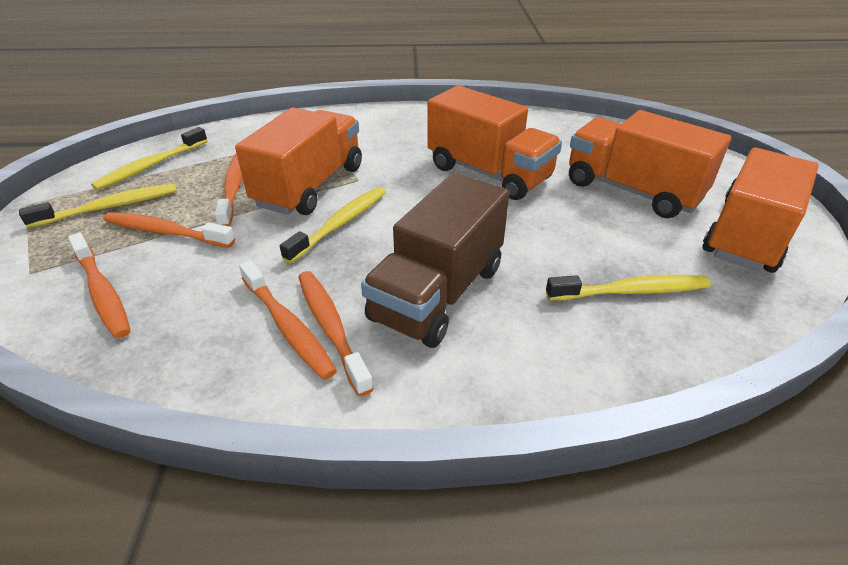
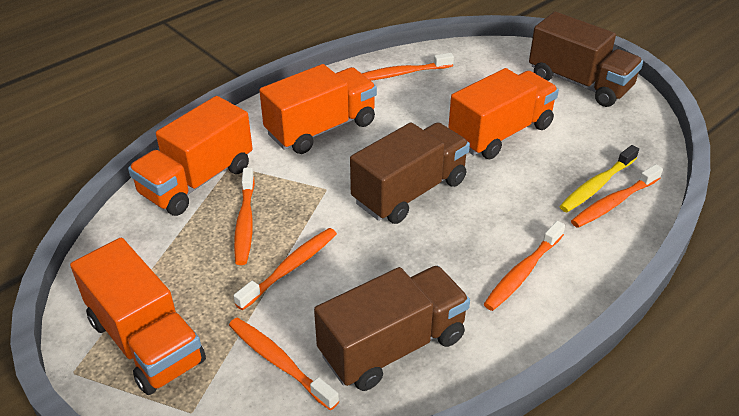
brown truck: [361,173,510,348] = 1 -> [314,266,470,391] [350,122,470,224] [529,12,643,107] = 3
orange toothbrush: [68,233,131,339] [104,212,235,248] [214,153,243,227] [239,260,337,380] [298,271,374,397] = 5 -> [229,317,339,410] [234,168,255,265] [234,228,337,310] [362,53,454,81] [484,221,565,311] [571,164,663,228] = 6
yellow toothbrush: [19,184,177,228] [91,127,208,190] [280,187,386,263] [546,275,711,301] = 4 -> [559,145,639,212] = 1

